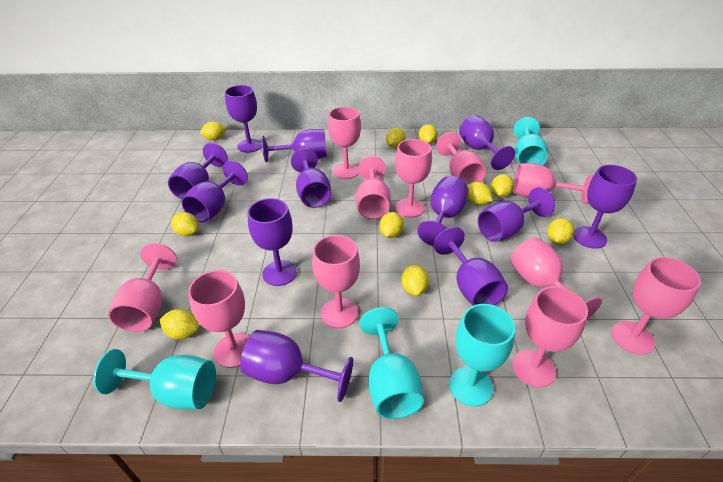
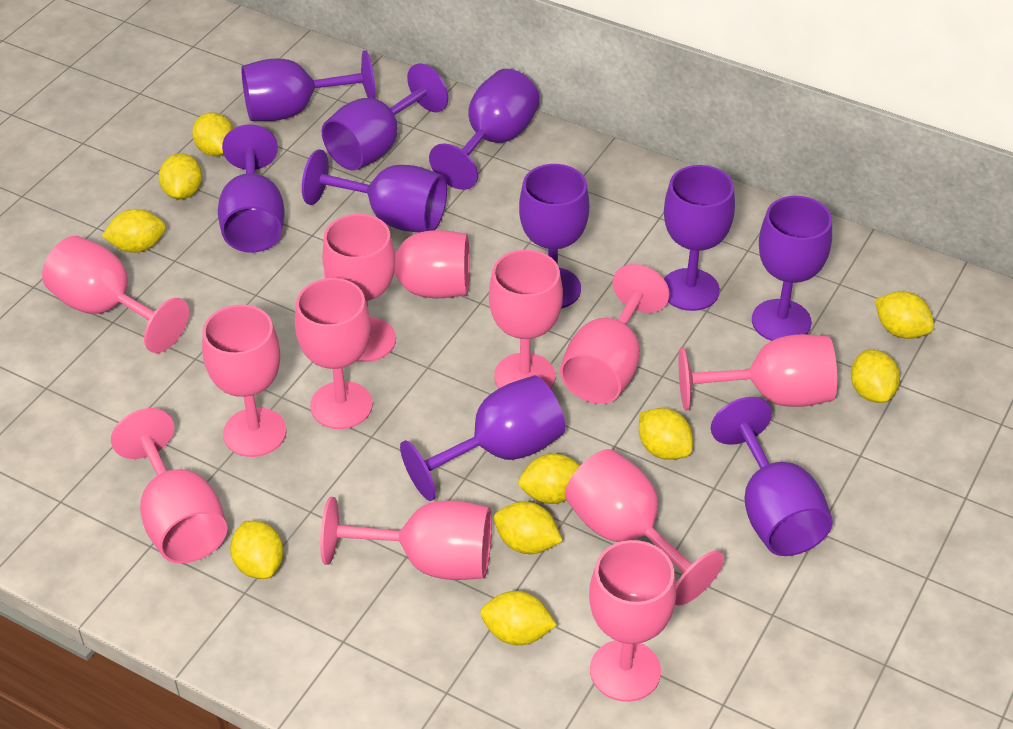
pink goblet: [108,243,177,332] [188,270,249,368] [312,235,360,328] [328,107,361,179] [356,156,391,219] [395,139,432,218] [436,132,486,185] [510,237,602,319] [512,286,588,388] [513,163,593,204] [611,257,701,355] = 11 -> [42,236,189,353] [111,408,227,564] [202,305,287,457] [295,278,373,429] [320,497,492,580] [322,214,396,362] [324,230,470,298] [489,250,563,389] [560,264,670,404] [565,449,724,606] [589,540,676,702] [679,334,837,410] = 12
purple goblet: [168,143,228,200] [181,160,248,222] [225,85,262,153] [240,330,353,402] [248,198,297,286] [262,129,327,162] [291,148,331,208] [417,176,468,246] [434,227,508,306] [459,115,515,170] [478,187,555,242] [573,165,637,249] = 12 -> [218,124,285,253] [241,50,375,121] [302,150,447,232] [322,63,448,171] [400,375,565,501] [429,69,540,190] [519,164,589,309] [664,165,735,311] [711,397,833,556] [752,196,832,341] = 10
turquoise goblet: [94,349,216,409] [359,307,424,419] [449,304,515,407] [513,117,548,166] = 4 -> none = 0

